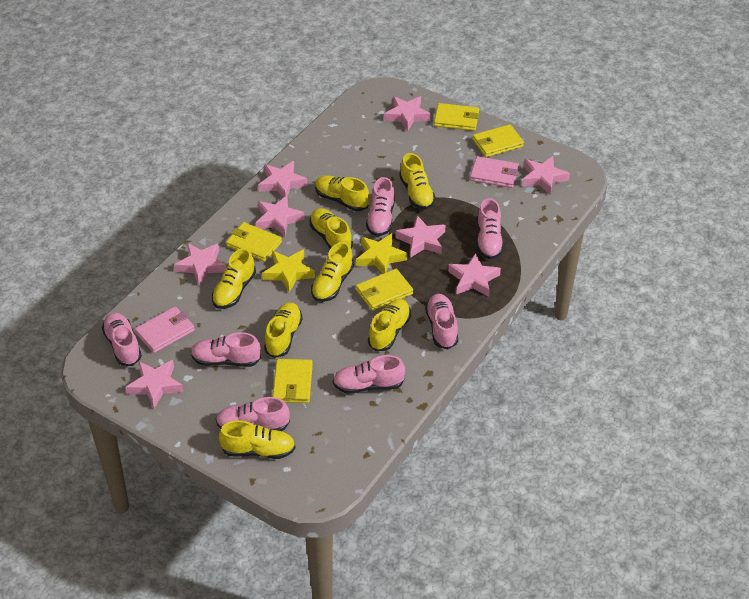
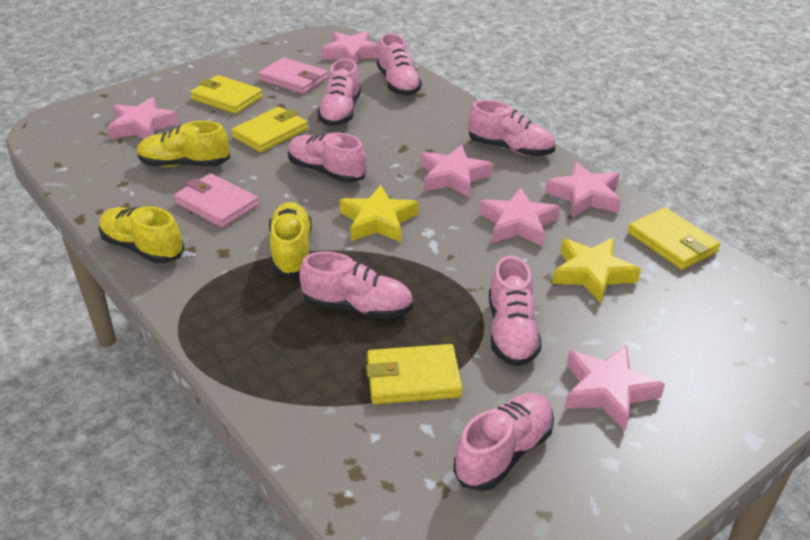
pink star: [125,360,183,408] [174,243,226,285] [256,195,305,236] [259,161,308,198] [384,96,431,132] [396,216,445,258] [448,253,501,297] [522,156,570,195] = 8 -> [107,97,179,139] [321,31,379,64] [421,145,493,198] [479,187,560,246] [545,162,621,217] [565,345,665,431] = 6
yellow shoe: [212,248,256,309] [219,420,296,459] [264,302,303,358] [309,208,353,249] [311,242,354,302] [315,175,369,211] [368,299,411,351] [399,153,435,210] = 8 -> [99,206,184,263] [137,121,230,167] [269,202,312,277] = 3
yellow wallet: [226,222,282,262] [273,359,313,403] [356,269,413,311] [434,103,479,131] [473,124,524,157] = 5 -> [190,75,263,114] [231,107,308,152] [366,344,462,404] [628,207,720,270] = 4

